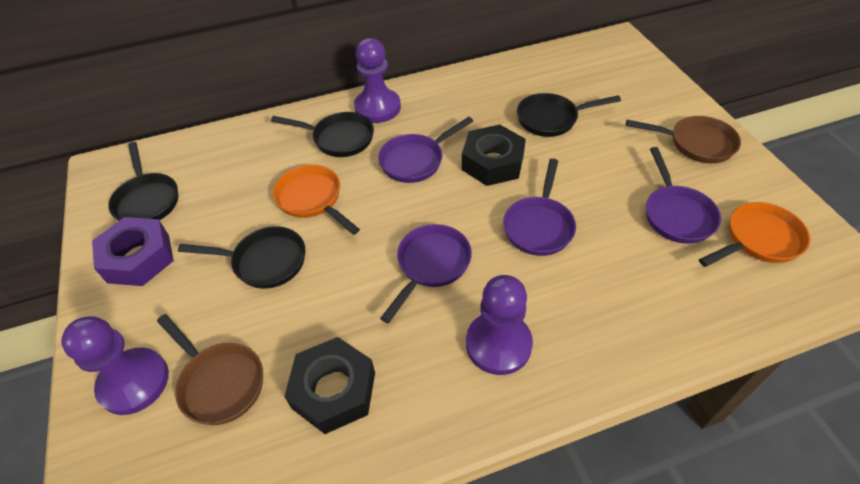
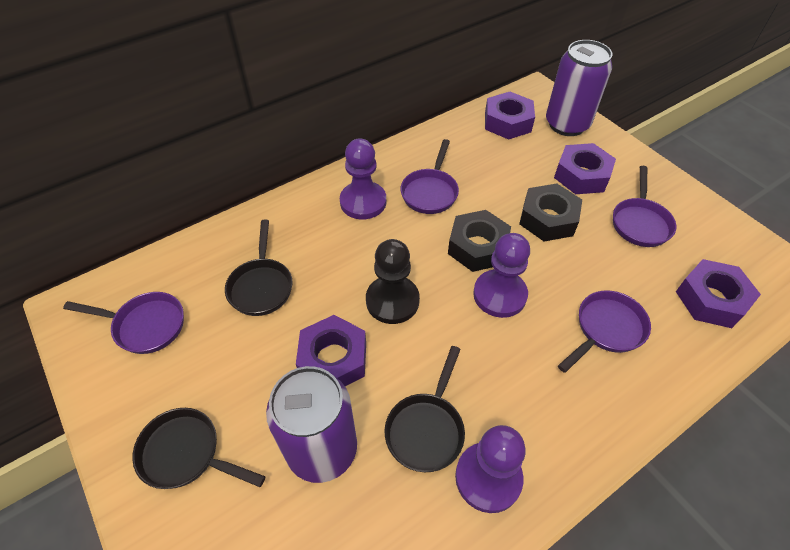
black pan: [108,142,178,221] [178,226,305,289] [271,112,374,157] [517,93,621,137] = 4 -> [132,408,265,489] [225,220,292,316] [385,346,465,472] = 3
black pawn: none = 0 -> [366,239,420,324] = 1
brown pan: [157,314,263,425] [626,116,741,163] = 2 -> none = 0
orange pan: [273,165,360,235] [699,202,810,267] = 2 -> none = 0
purple can: none = 0 -> [266,366,357,483] [546,40,612,136] = 2
purple nut: [92,217,174,286] = 1 -> [296,315,366,386] [485,92,535,140] [554,143,616,194] [676,259,761,328] = 4

